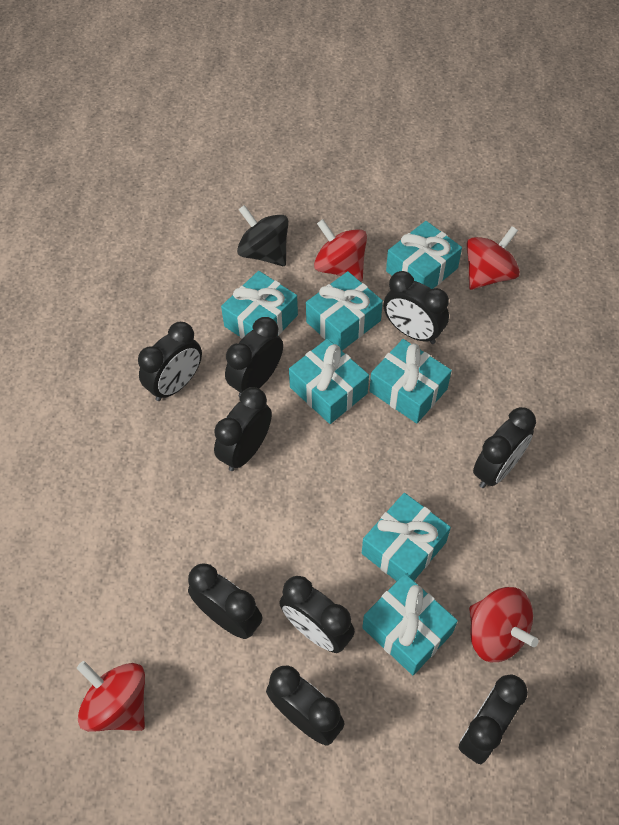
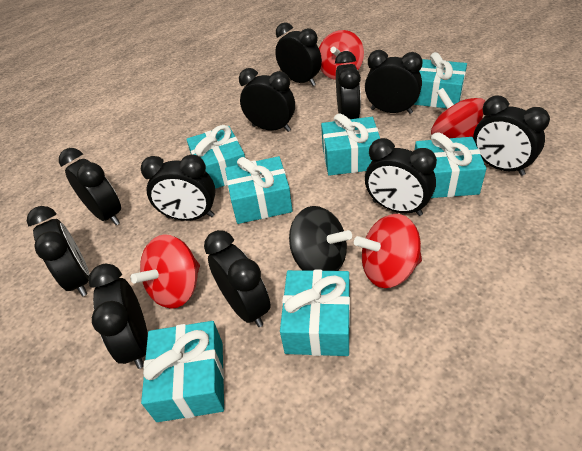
black clock: [138,322,202,401] [188,563,263,639] [214,387,272,471] [225,317,283,397] [266,666,345,746] [279,576,355,653] [384,271,449,344] [459,674,528,764] [473,407,536,488] = 9 -> [27,206,89,297] [59,148,121,225] [88,263,148,369] [141,154,216,221] [204,230,271,327] [239,68,295,132] [275,22,322,86] [335,51,361,119] [365,50,422,114] [365,138,437,216] [473,95,550,176] = 11

